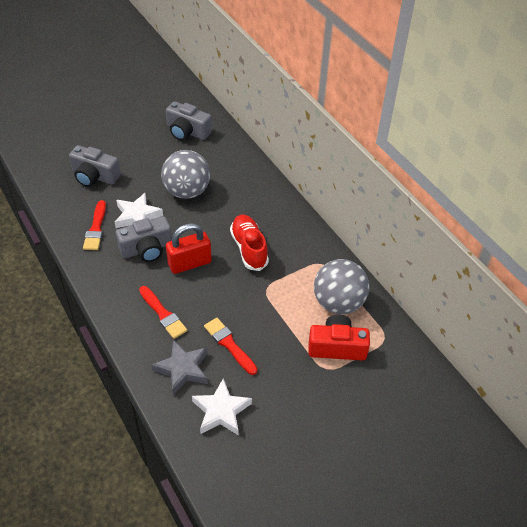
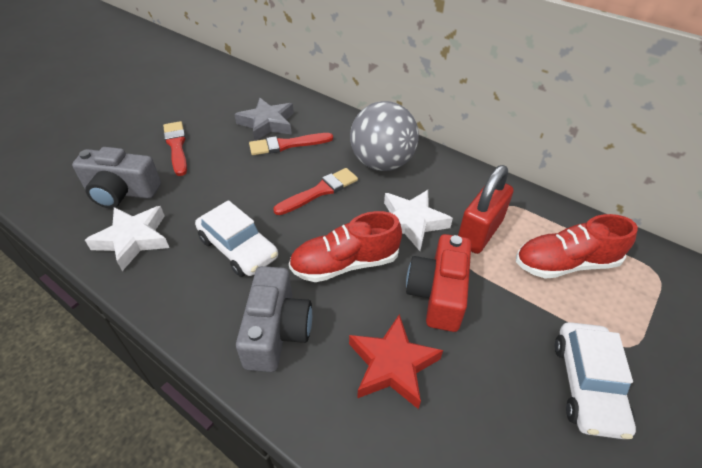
grey ball: [161,150,210,199] [314,259,369,314] = 2 -> [350,101,419,171] = 1
grey camera: [69,145,121,187] [116,216,172,262] [166,101,212,141] = 3 -> [72,147,161,208] [236,266,312,372] = 2
red shoe: [230,215,269,271] = 1 -> [289,211,402,282] [516,214,638,279] = 2
red star: none = 0 -> [349,314,443,409] = 1
white car: none = 0 -> [195,200,278,277] [555,322,636,439] = 2

